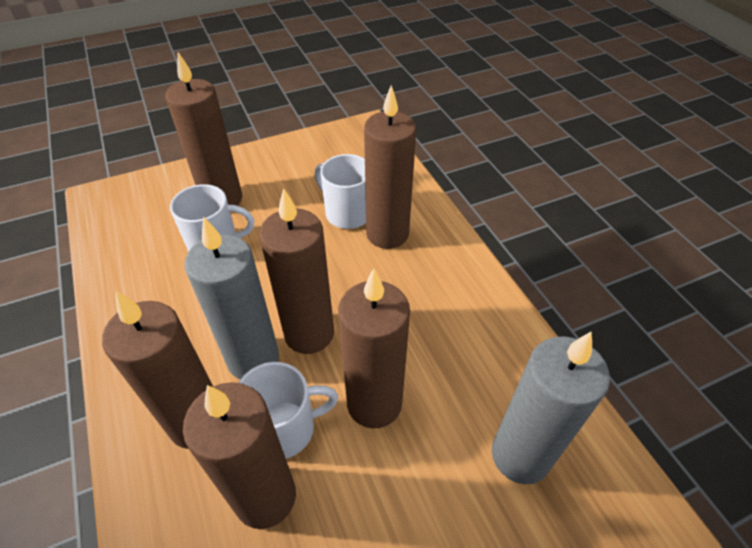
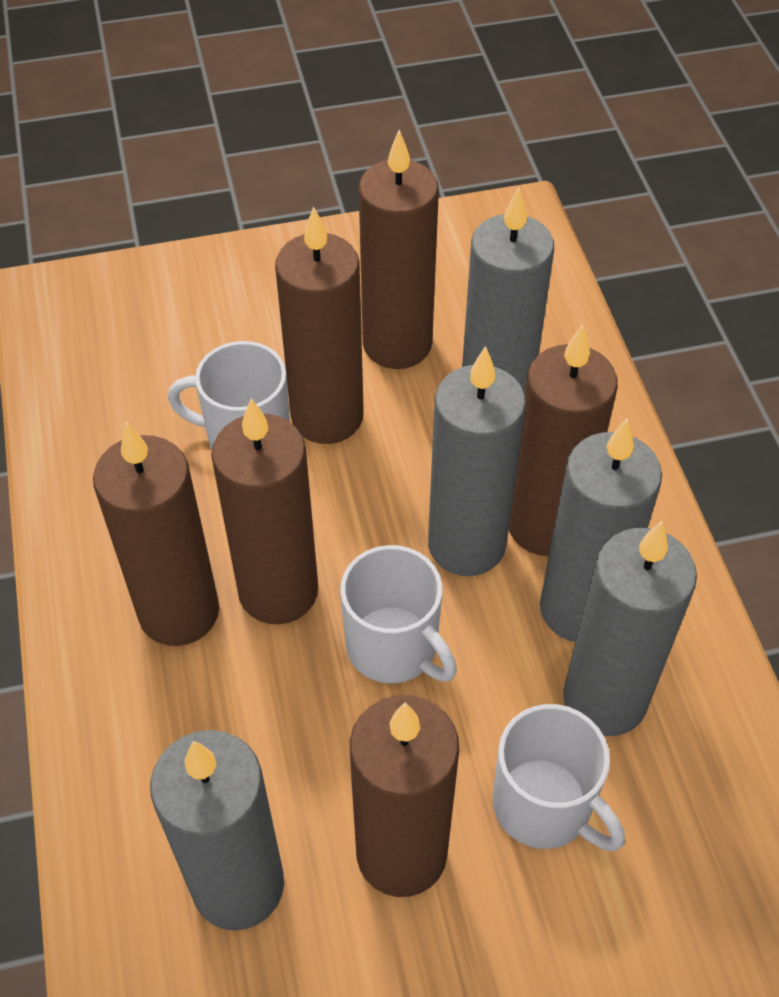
grey candle: [185,216,279,379] [492,331,610,484] = 2 -> [150,730,284,931] [428,346,526,576] [462,187,554,394] [540,418,662,642] [563,521,697,736] = 5

